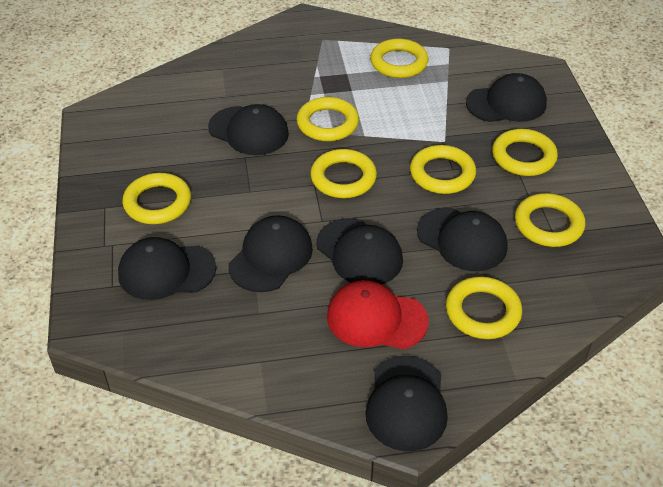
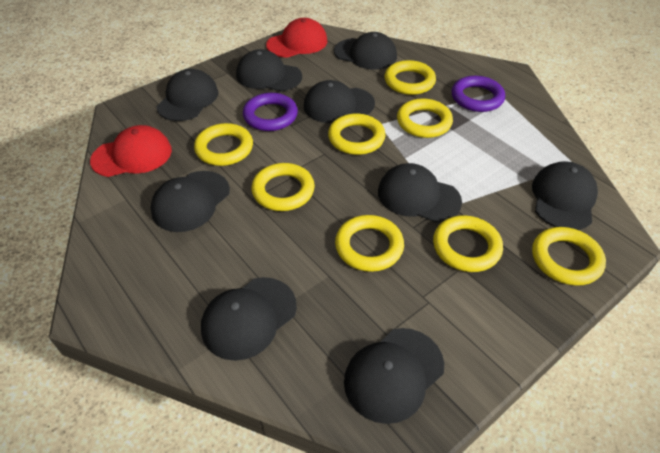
black cap: [118,237,216,300] [208,104,289,155] [228,215,313,292] [316,218,403,285] [365,356,448,451] [417,208,508,271] [466,73,547,122] = 7 -> [151,171,230,232] [157,69,218,121] [201,277,297,361] [236,49,302,91] [304,80,375,123] [334,32,397,70] [344,328,444,424] [378,163,462,223] [532,161,598,230] = 9
purple ring: none = 0 -> [243,93,298,131] [451,76,505,112] = 2
red cap: [327,280,429,349] = 1 -> [90,125,172,177] [266,18,328,58] = 2

